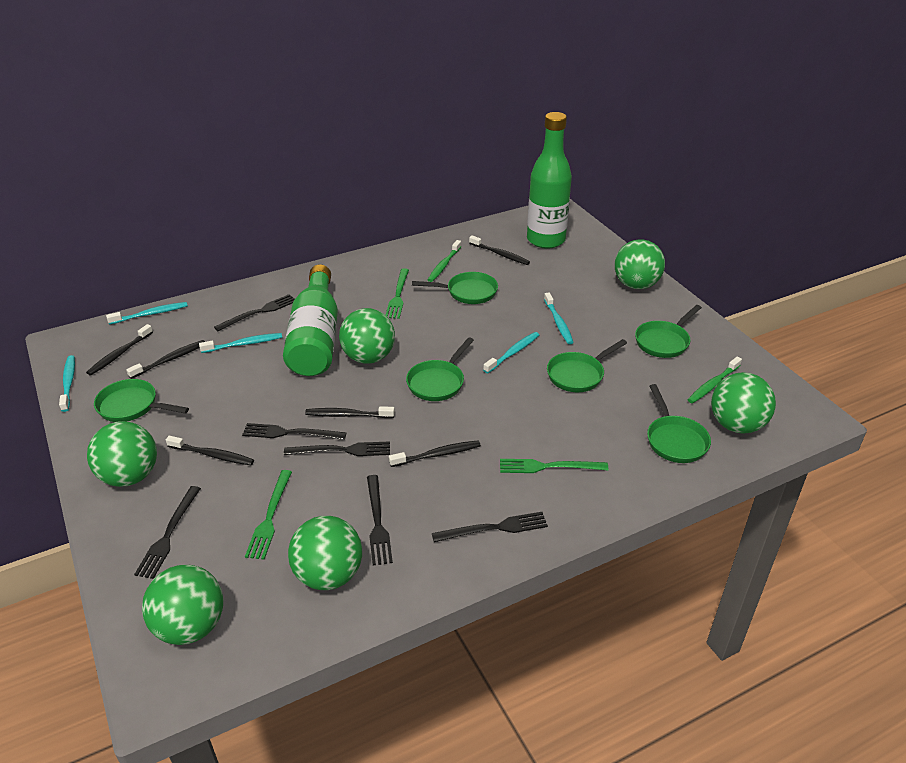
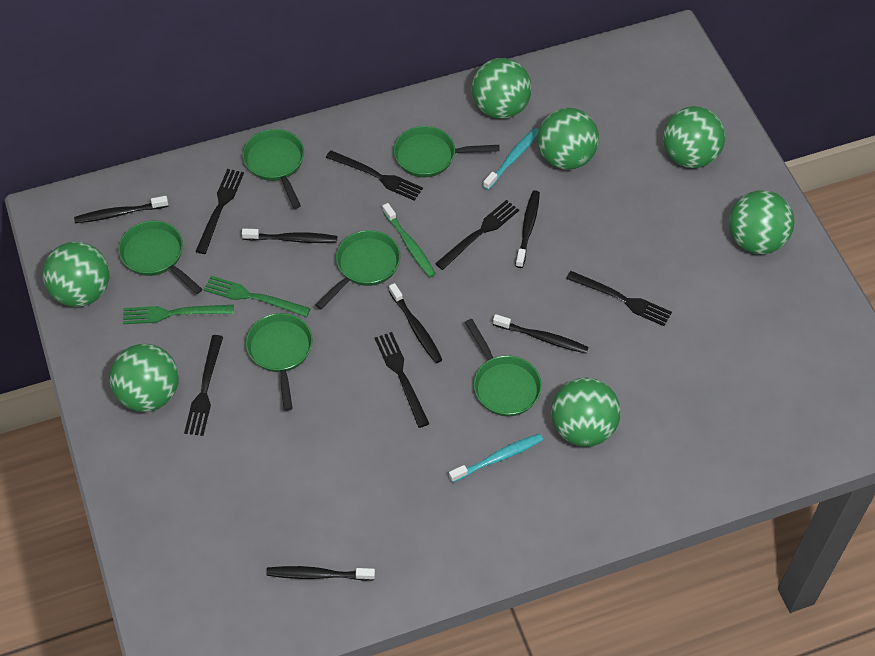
green ball: [87,421,157,487] [142,565,223,645] [288,516,362,590] [339,308,395,364] [615,239,665,289] [711,372,776,434] = 6 -> [42,242,109,307] [109,344,179,412] [472,58,532,119] [537,108,599,170] [551,378,621,447] [663,106,725,168] [729,190,794,254] = 7
green bottle: [283,265,338,376] [527,112,572,249] = 2 -> none = 0
green fork: [245,470,292,560] [386,268,409,319] [500,459,608,473] = 3 -> [123,305,234,324] [204,276,311,317] = 2
green toothbrush: [428,240,461,282] [687,357,742,403] = 2 -> [382,203,436,278] = 1
turquoise toothbrush: [59,355,75,412] [106,302,188,325] [199,333,282,353] [483,332,539,373] [544,292,574,344] = 5 -> [449,434,543,483] [483,128,539,190] = 2

